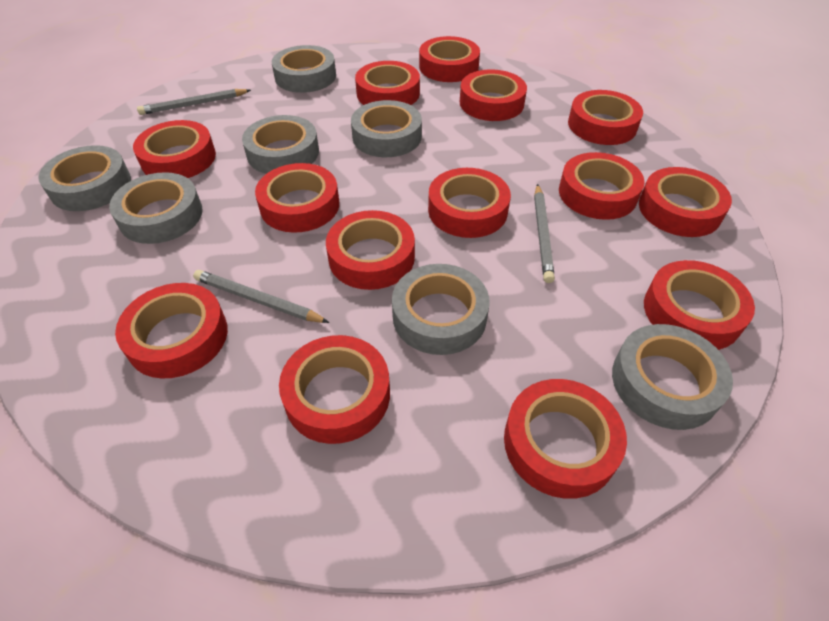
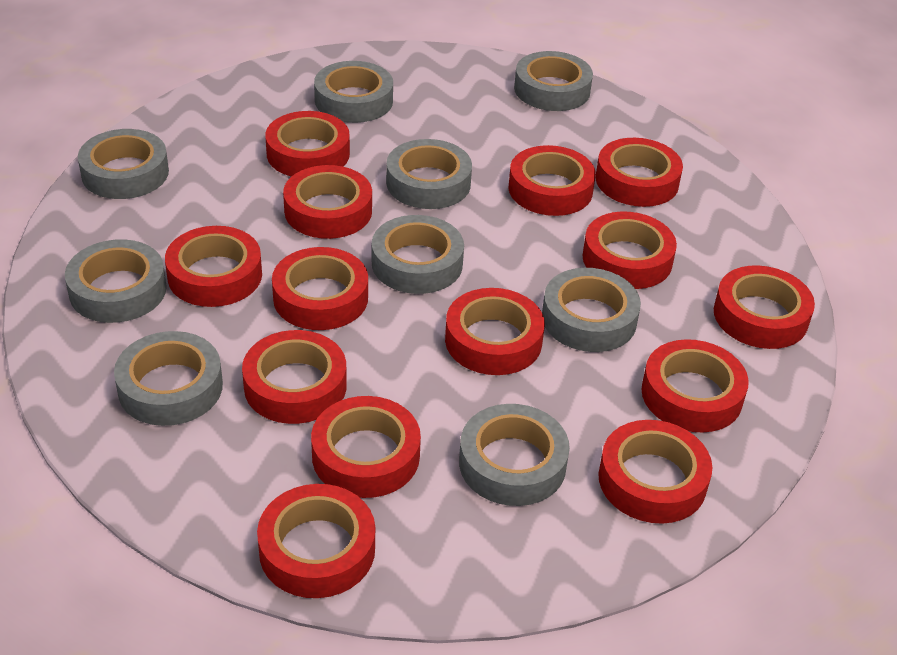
grey pencil: [137,89,251,115] [193,270,329,323] [534,184,555,283] = 3 -> none = 0
grey tape: [38,145,131,211] [109,172,203,244] [242,115,319,174] [272,45,336,93] [351,100,422,157] [392,264,489,355] [612,324,733,430] = 7 -> [65,239,167,323] [78,129,169,199] [114,331,223,426] [314,61,393,123] [372,215,464,294] [386,139,472,209] [459,404,570,506] [514,51,593,111] [542,268,641,352] = 9

